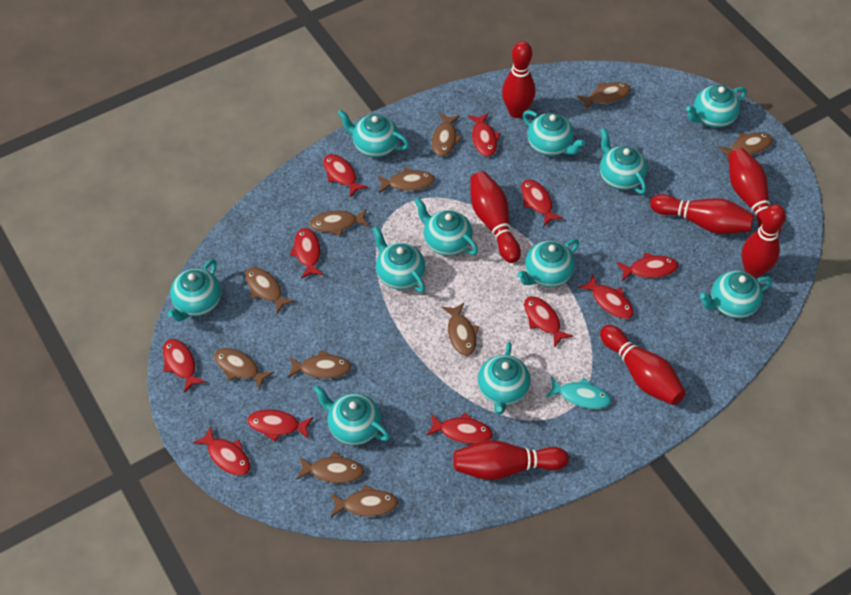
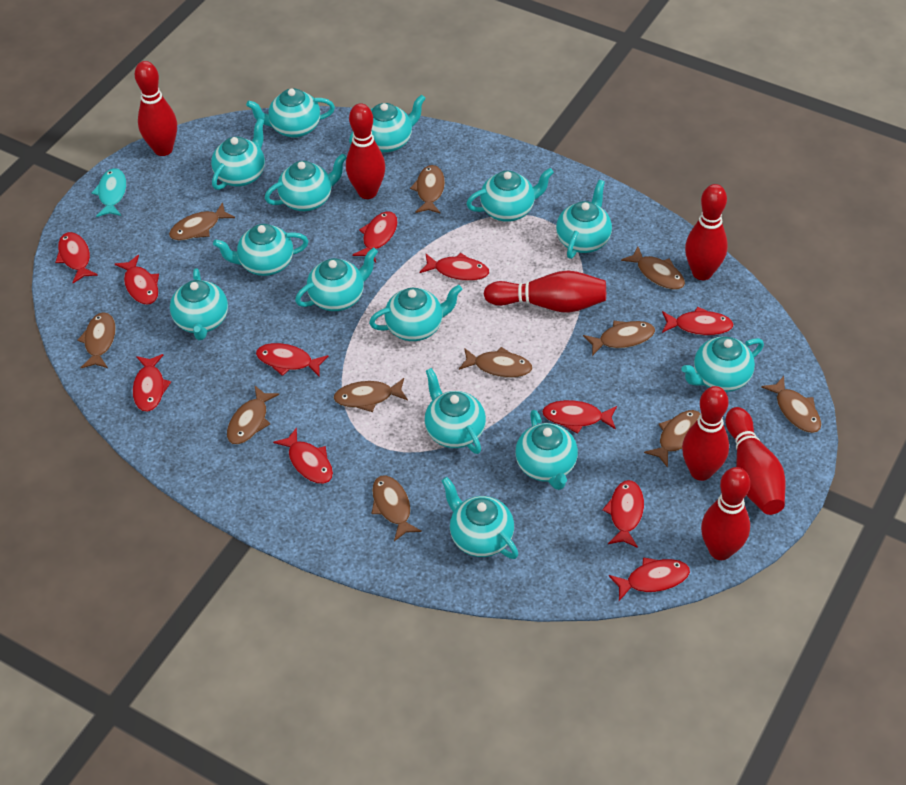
turquoise teapot: [167,259,221,322] [313,385,390,445] [337,110,409,157] [373,226,425,293] [415,198,478,256] [478,342,530,415] [517,239,579,287] [523,110,585,156] [600,128,647,194] [686,85,747,128] [700,271,773,318] = 11 -> [170,268,228,340] [211,118,265,190] [213,224,308,276] [246,88,335,138] [265,153,347,211] [295,248,378,311] [349,95,426,153] [369,285,462,341] [425,368,486,454] [441,477,518,559] [466,168,554,222] [515,410,578,490] [556,180,612,259] [681,336,764,392] = 14

